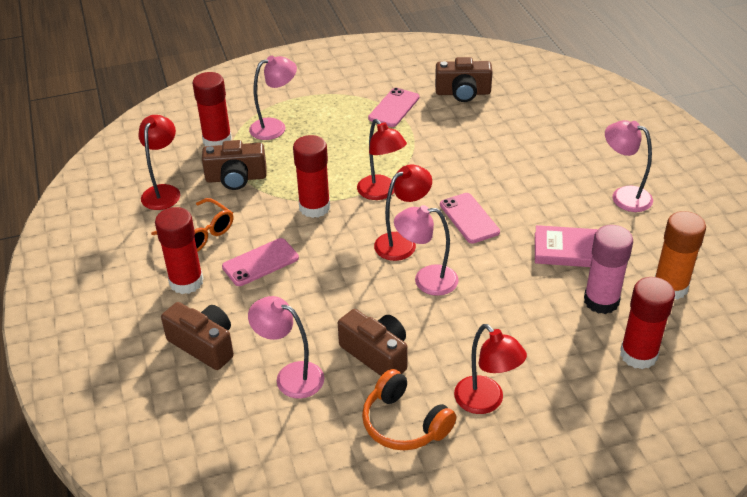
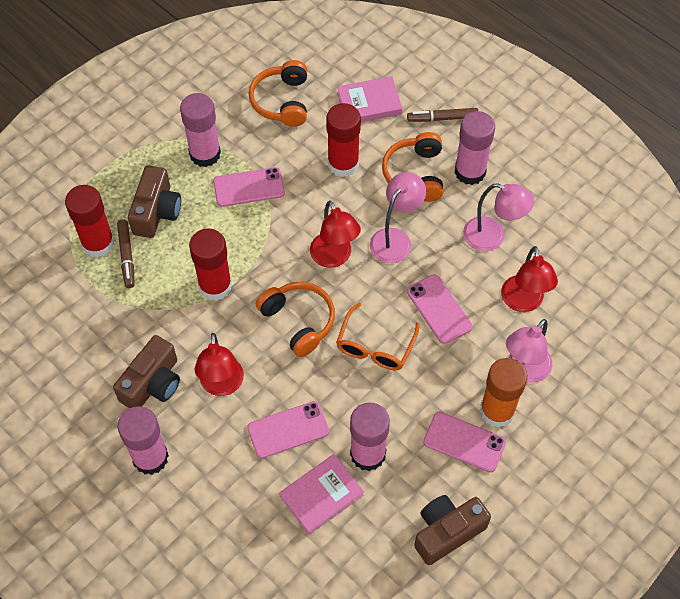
brown camera: [161,302,234,370] [202,140,267,190] [338,309,407,376] [435,57,493,102] = 4 -> [113,335,180,408] [128,165,181,238] [414,495,491,565] = 3
brown marker: none = 0 -> [117,220,135,288] [407,108,479,122] = 2
orange headphones: [362,369,457,451] = 1 -> [249,60,307,127] [256,282,335,357] [382,132,443,202] = 3
pink book: [535,225,598,267] = 1 -> [279,454,364,535] [337,76,402,122] = 2
pink glue stick: [584,225,633,314] = 1 -> [118,406,169,475] [180,93,221,167] [350,402,390,471] [455,111,495,185] = 4
pink lamp: [248,296,324,399] [249,56,297,140] [394,205,459,296] [605,120,653,212] = 4 -> [370,172,426,263] [463,183,534,251] [506,319,552,383] = 3
pink phone: [222,238,299,286] [368,88,420,127] [440,193,500,244] = 3 -> [213,167,285,207] [247,401,329,458] [407,274,472,344] [423,412,506,473] = 4
red glue stick: [155,207,204,294] [192,72,232,146] [293,135,330,218] [620,277,675,369] = 4 -> [65,185,114,258] [189,228,232,301] [326,103,361,177] = 3
red lamp: [138,115,180,210] [357,119,407,200] [374,164,432,261] [454,324,527,414] = 4 -> [195,333,244,396] [310,200,361,268] [501,246,558,312] = 3

